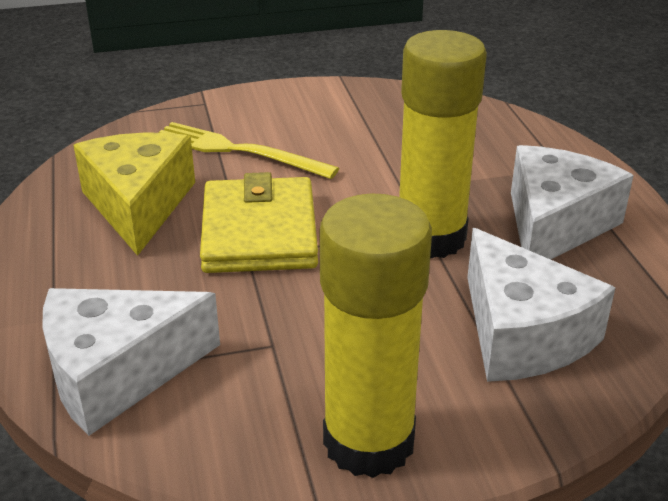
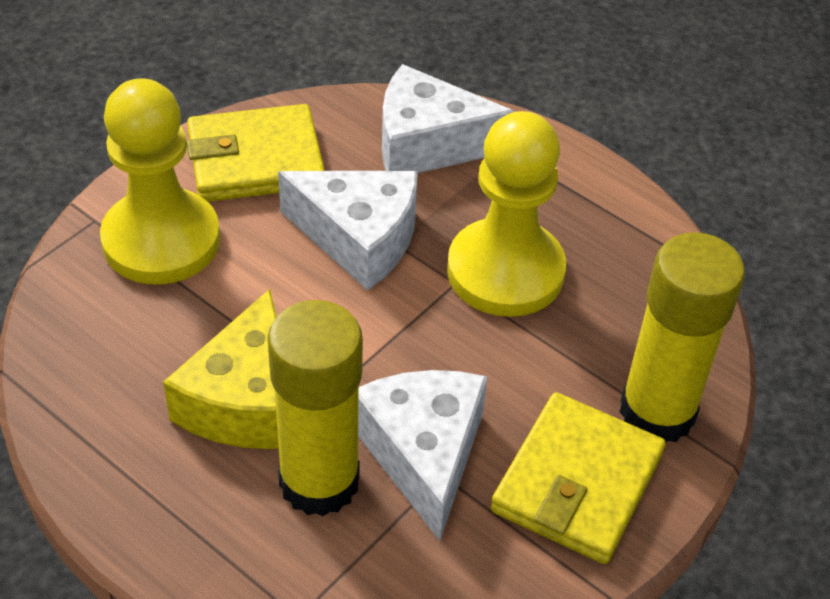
yellow fork: [159,122,339,179] = 1 -> none = 0
yellow pawn: none = 0 -> [100,78,220,285] [447,111,566,317] = 2
yellow wallet: [200,172,318,273] = 1 -> [187,104,325,202] [491,392,666,564] = 2

